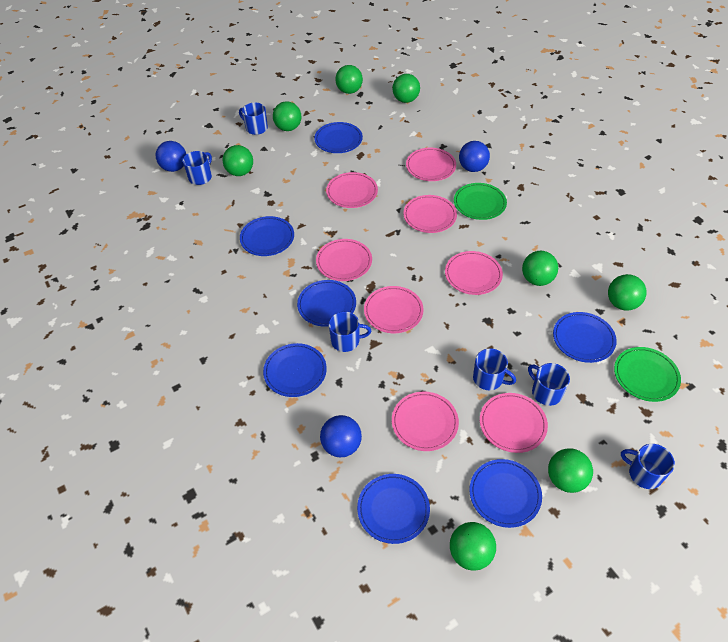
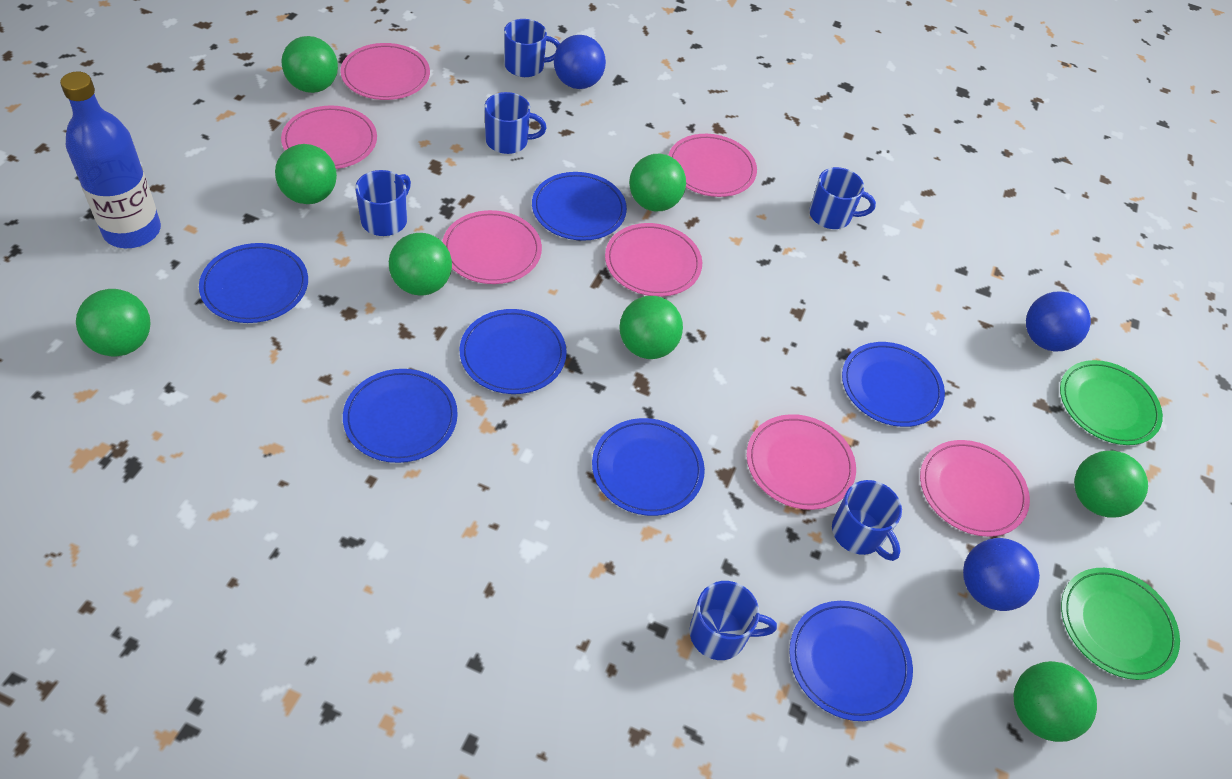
blue bottle: none = 0 -> [60,72,161,248] = 1
pink plate: [316,239,372,281] [326,172,378,208] [364,286,424,333] [392,392,459,451] [403,195,457,233] [406,148,456,181] [445,251,503,295] [480,393,548,453] = 8 -> [281,106,377,169] [340,43,430,100] [442,210,542,284] [605,223,702,297] [668,134,757,197] [747,414,856,510] [920,440,1030,537] = 7

